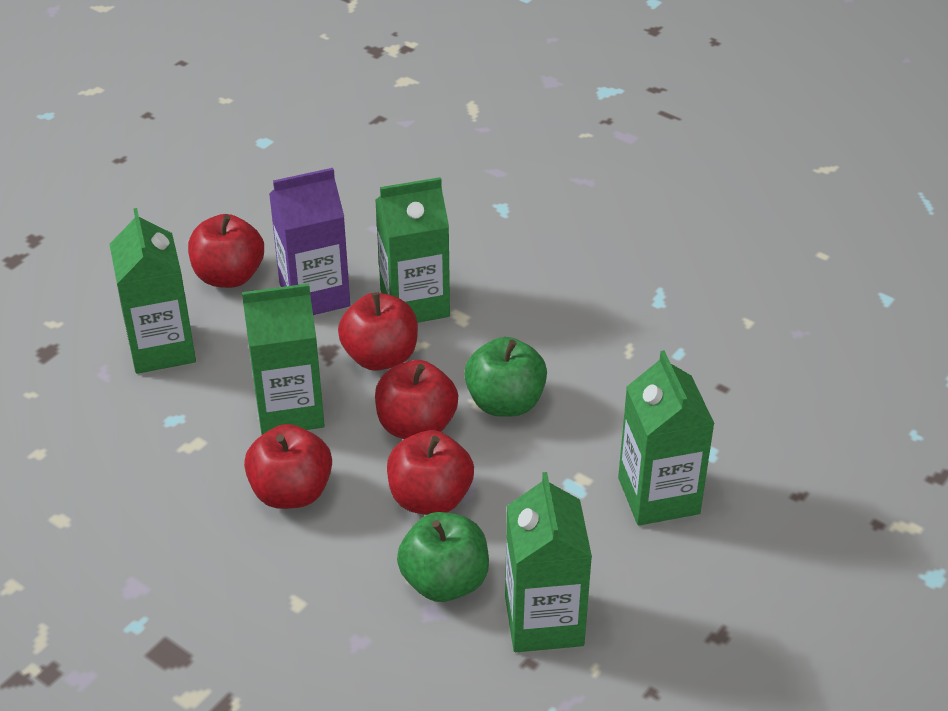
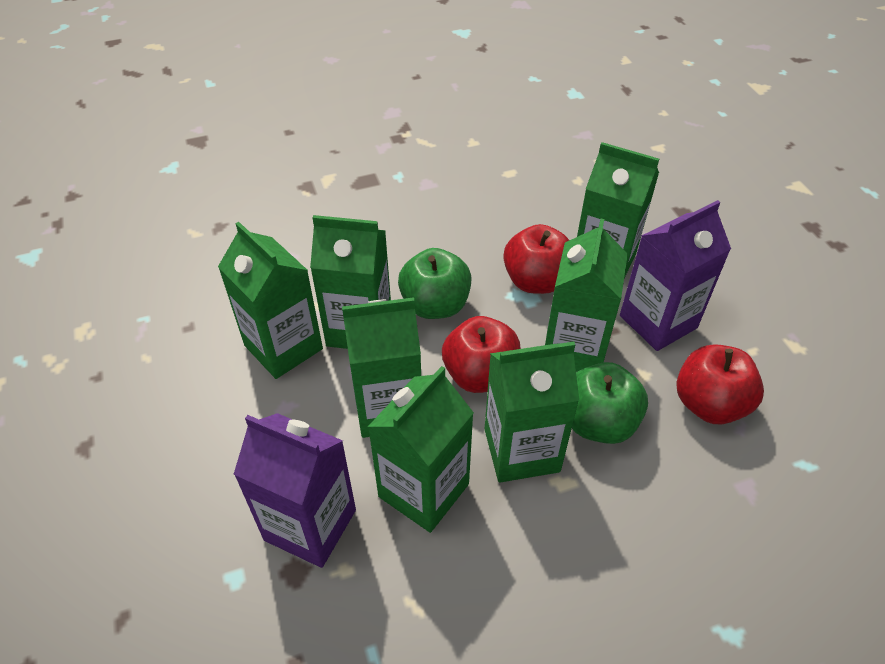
green carton: [109,208,196,374] [242,283,325,435] [375,177,450,323] [505,472,592,652] [618,350,715,526] = 5 -> [218,222,323,379] [310,215,391,349] [342,297,421,438] [368,366,474,533] [485,342,579,482] [545,219,628,372] [577,142,659,278] = 7
purple carton: [269,168,350,315] = 1 -> [234,413,356,568] [620,200,731,351] = 2
red apple: [188,214,264,288] [244,424,332,509] [338,292,418,371] [375,360,458,439] [387,430,474,515] = 5 -> [442,316,521,393] [503,224,569,294] [677,345,764,424] = 3

